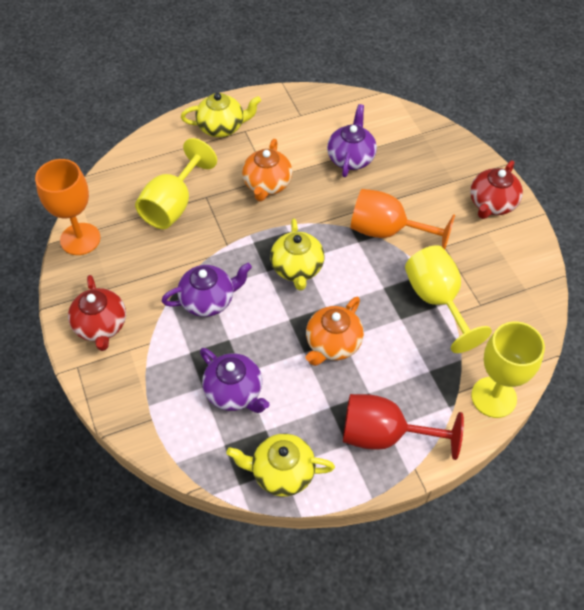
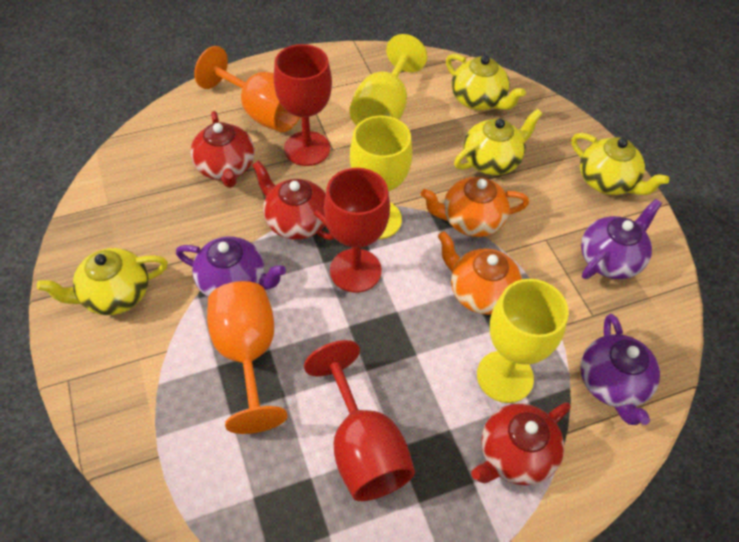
red goblet: [343,394,464,460] = 1 -> [274,44,332,166] [304,340,415,501] [324,168,390,293] = 3
red teapot: [68,275,126,351] [470,160,523,219] = 2 -> [190,111,255,188] [252,161,335,240] [471,402,571,485] = 3
yellow teapot: [181,93,261,137] [226,434,335,497] [270,219,324,291] = 3 -> [37,248,168,315] [446,54,526,110] [454,109,543,175] [571,133,669,195] = 4

